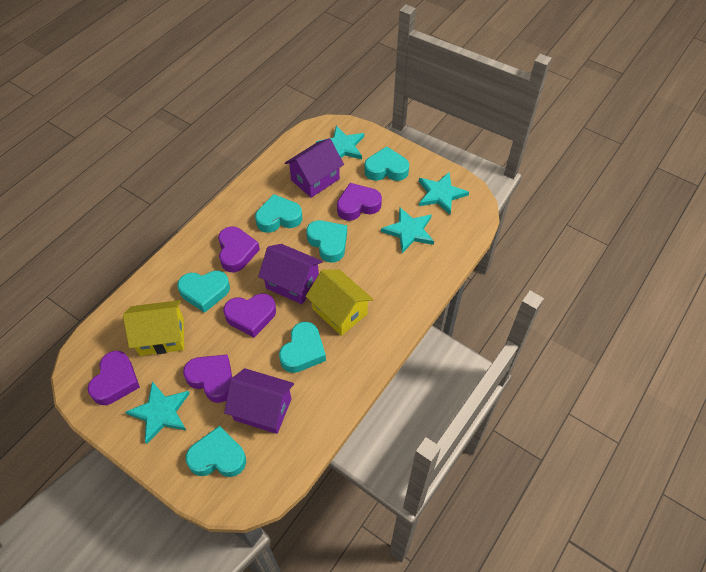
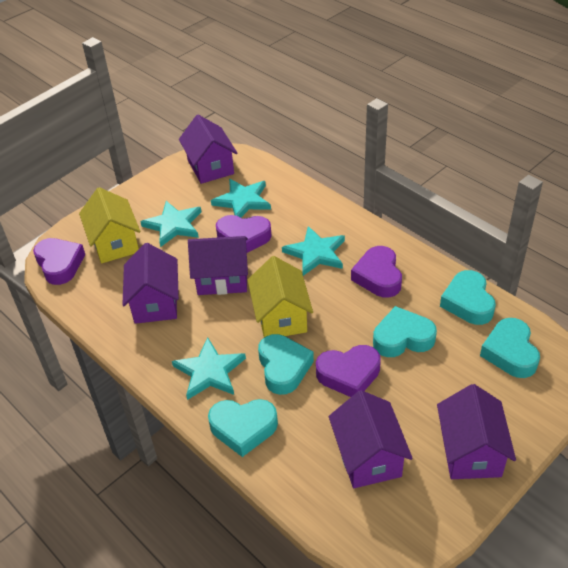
purple heart: [87,351,140,405] [183,355,232,403] [218,226,260,272] [223,293,276,337] [337,183,382,221] = 5 -> [33,238,85,285] [216,215,272,253] [316,345,381,397] [351,246,402,298] = 4
purple house: [224,368,294,434] [258,244,323,304] [285,138,344,198] = 3 -> [122,243,179,324] [179,115,237,184] [188,236,248,295] [329,390,413,488] [437,384,516,479] = 5
turquoise heart: [177,271,230,313] [186,426,246,477] [255,194,302,233] [279,322,326,373] [306,220,347,263] [364,146,409,181] = 6 -> [208,399,278,457] [258,334,314,395] [373,306,437,357] [440,270,496,325] [480,318,540,378] = 5

